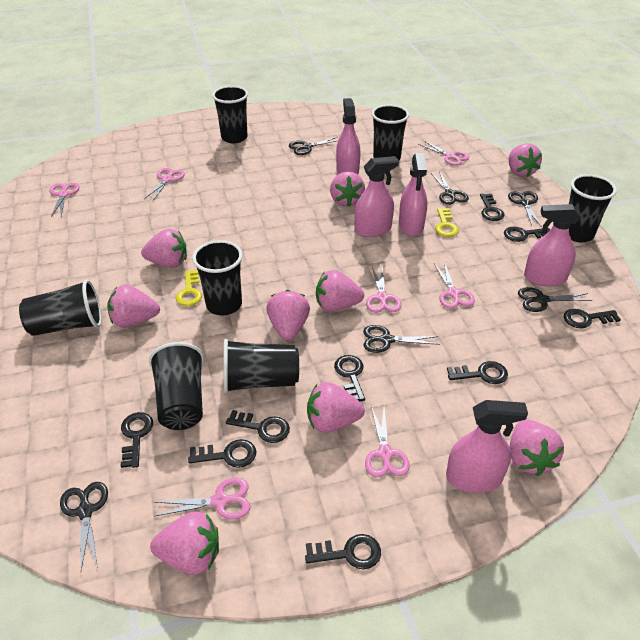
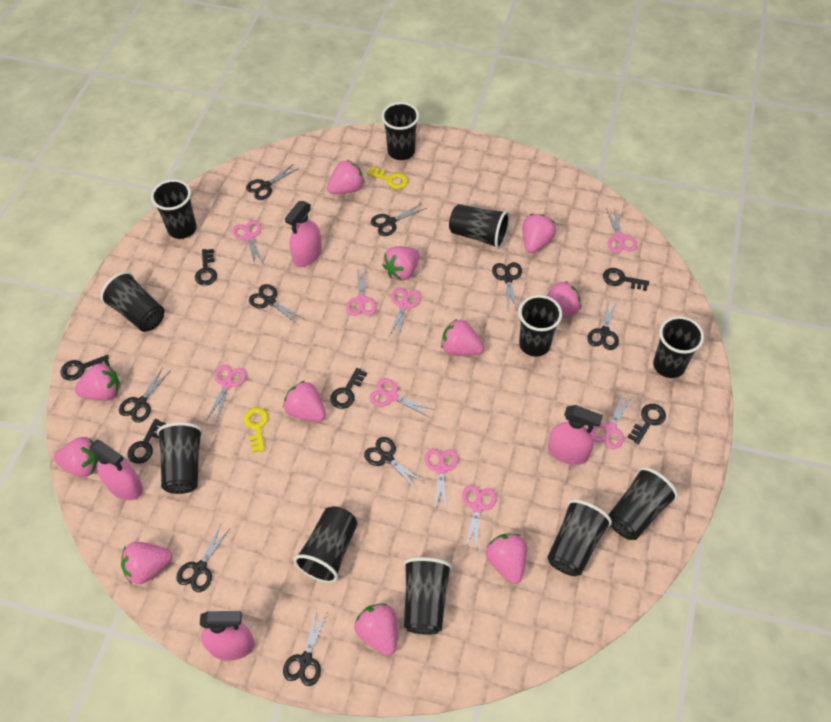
black cup: [19,279,101,336] [149,342,204,430] [192,240,243,315] [212,86,248,143] [224,339,299,393] [372,104,409,160] [569,174,617,242] = 7 -> [100,271,164,332] [151,179,197,239] [157,422,203,494] [293,506,358,583] [382,102,419,160] [404,557,452,635] [449,204,510,249] [519,295,562,357] [547,499,612,576] [608,467,678,540] [653,316,704,378] = 11
black key: [121,412,153,468] [188,439,256,468] [226,410,290,443] [305,534,381,569] [334,355,365,401] [447,361,508,384] [480,194,504,221] [504,227,550,242] [564,309,621,328] = 9 -> [61,355,110,381] [127,419,166,464] [195,249,217,286] [330,368,367,409] [603,268,649,291] [628,404,666,444] = 6
black scissors: [60,482,108,570] [289,137,338,155] [363,325,440,353] [431,171,469,205] [508,191,542,227] [518,287,592,312] = 6 -> [119,367,171,423] [176,524,231,592] [246,165,299,200] [249,284,304,324] [283,609,328,686] [364,437,424,488] [371,203,427,236] [492,262,522,310] [587,299,619,350] = 9
pink scissors: [50,183,79,217] [144,168,185,201] [154,478,250,520] [365,406,410,477] [366,266,402,313] [418,141,469,166] [434,262,475,309] = 7 -> [207,365,246,423] [232,220,264,266] [346,268,377,316] [369,378,435,417] [389,288,421,339] [425,449,458,511] [462,485,497,549] [591,394,633,449] [606,209,637,253] = 9
pink spray bottle: [336,98,360,174] [354,156,399,237] [399,153,427,236] [446,400,528,493] [524,204,580,286] = 5 -> [90,440,143,500] [200,611,255,661] [285,201,322,267] [548,405,603,465] = 4
pink strawberry: [107,285,160,328] [141,229,187,268] [150,512,219,574] [266,290,310,340] [307,382,365,433] [316,270,364,312] [330,172,365,207] [509,143,542,177] [510,420,564,476] = 9 -> [54,437,98,477] [74,363,120,400] [121,542,172,584] [283,381,326,422] [327,160,365,194] [354,603,397,656] [382,246,420,281] [441,319,484,356] [486,534,527,584] [522,214,556,253] [547,281,581,317] = 11

